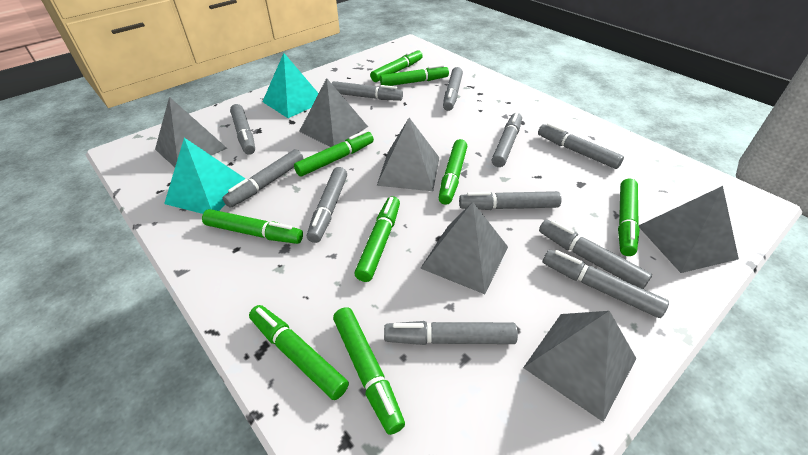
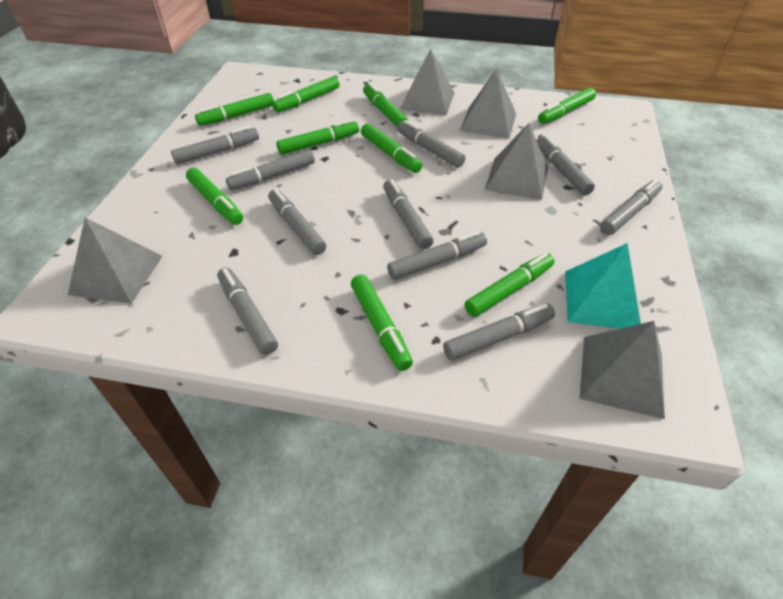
grey marker: [223,149,303,208] [230,104,255,155] [307,167,347,243] [332,81,403,101] [384,321,518,345] [443,67,463,111] [459,191,561,210] [491,112,522,167] [538,123,624,169] [539,220,652,289] [543,250,669,318] = 11 -> [171,126,259,164] [217,267,278,355] [226,149,315,190] [268,189,326,255] [383,179,433,250] [387,231,487,280] [397,120,465,168] [443,304,555,361] [537,135,595,195] [600,179,662,235] = 10
grey pyramid: [155,97,227,167] [299,78,368,147] [377,118,439,191] [420,202,508,294] [523,311,637,422] [639,186,739,273] = 6 -> [68,218,162,304] [400,49,454,116] [460,69,516,139] [485,123,548,200] [580,321,665,419] = 5
turquoise pyramid: [164,138,245,214] [262,53,319,118] = 2 -> [565,243,641,329] = 1

